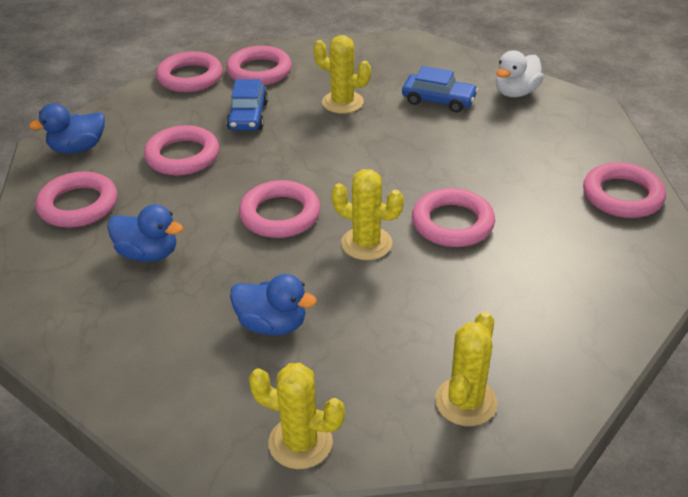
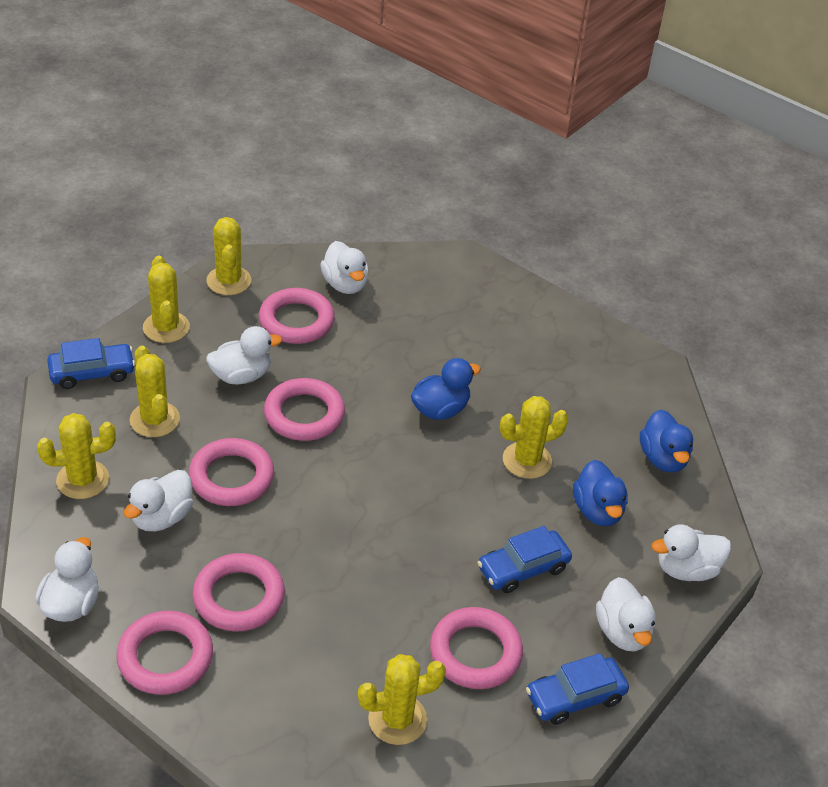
blue car: [226,79,268,131] [402,66,478,112] = 2 -> [47,338,135,389] [477,526,572,593] [526,653,629,725] = 3
pink ring: [35,171,117,228] [144,125,219,176] [156,51,223,92] [226,46,292,85] [239,180,321,238] [412,188,495,247] [583,162,666,218] = 7 -> [116,611,213,695] [189,438,274,506] [192,553,285,631] [259,288,335,344] [264,378,345,441] [430,607,523,689] = 6
white duck: [496,50,544,97] = 1 -> [35,537,99,622] [124,470,193,531] [206,326,282,385] [320,241,369,294] [596,577,656,651] [652,524,731,581] = 6
yellow cactus: [249,363,345,469] [313,35,371,114] [331,169,404,260] [435,311,498,426] = 4 -> [37,413,116,499] [130,346,180,437] [143,256,190,343] [206,217,251,295] [358,654,446,745] [500,396,569,479] = 6

